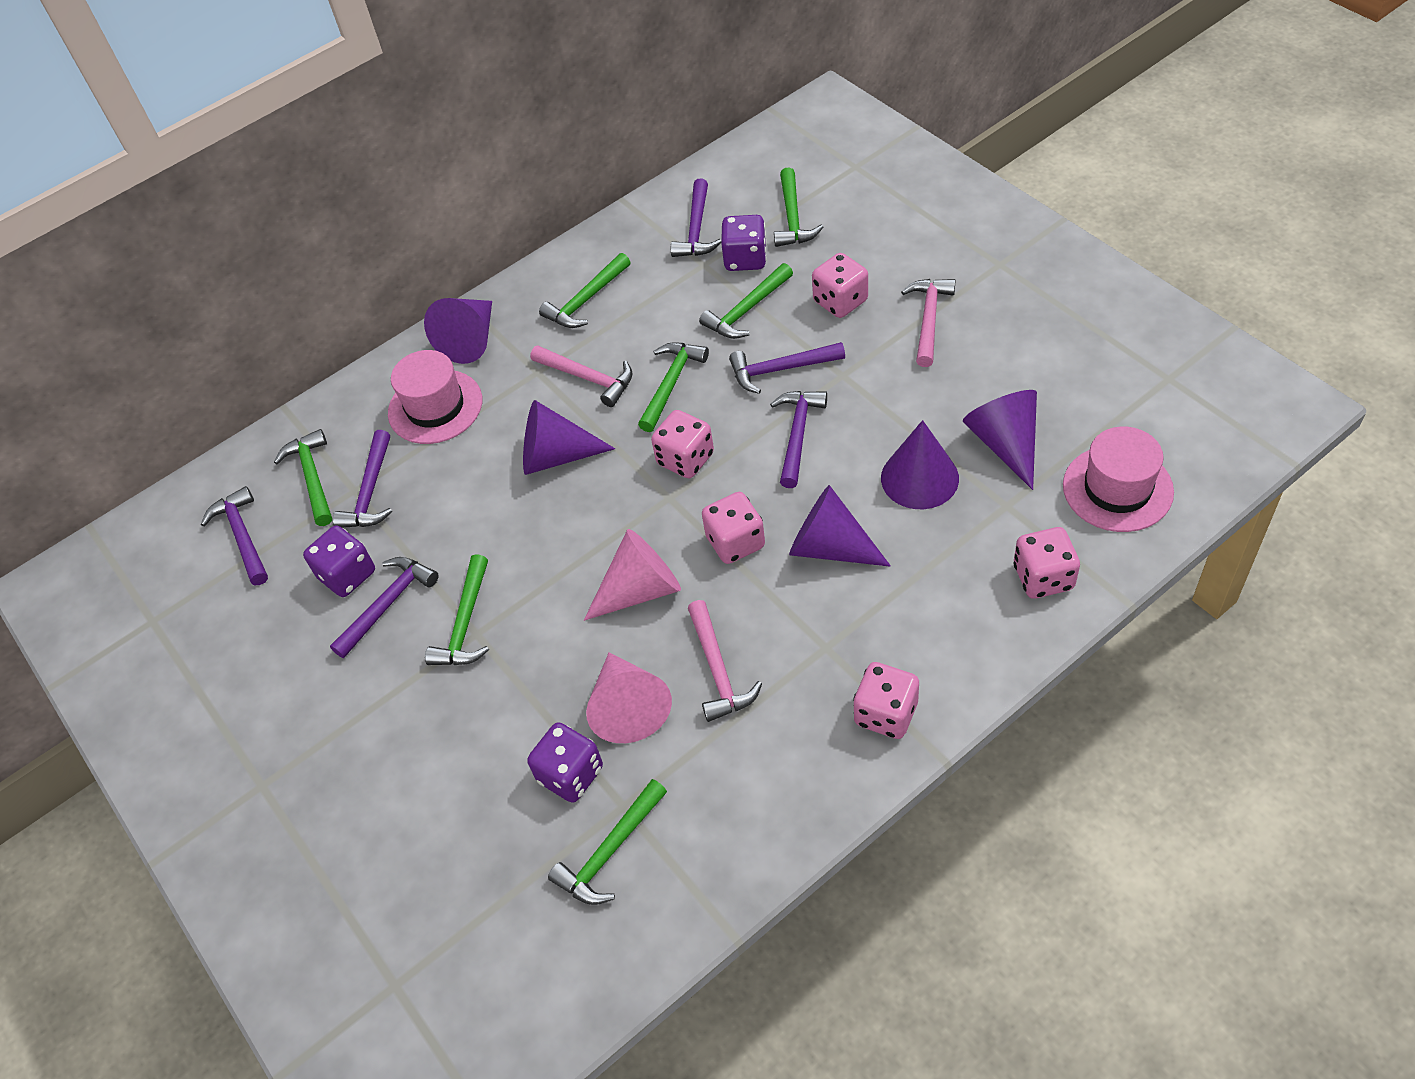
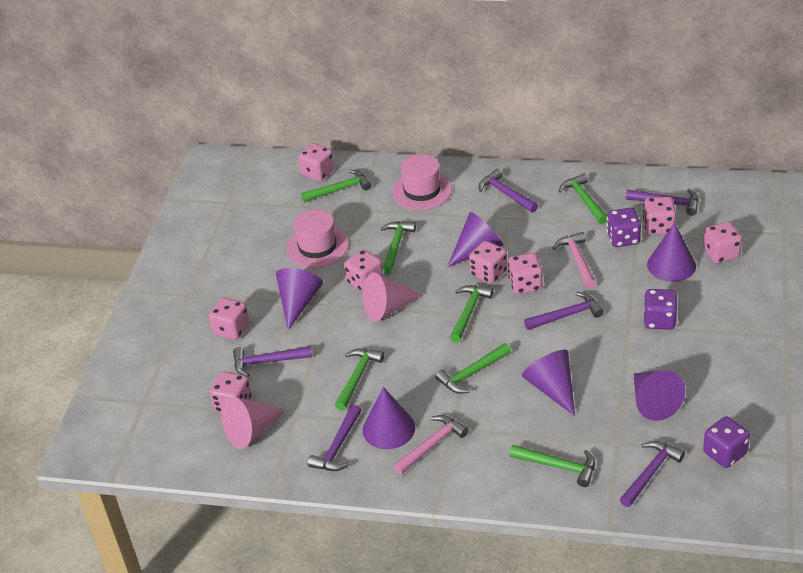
pink dice: [651,410,714,478] [702,492,765,564] [812,253,868,318] [853,662,919,739] [1014,527,1080,599] = 5 -> [209,297,250,340] [210,371,252,412] [298,143,334,181] [344,249,383,292] [469,241,507,284] [508,253,542,294] [643,197,676,235] [703,222,742,263] = 8
pink hammer: [530,346,633,407] [688,600,762,722] [901,279,956,367] = 3 -> [394,415,469,474] [553,232,596,288] = 2
purple cone: [424,298,492,364] [523,400,615,475] [789,485,891,567] [881,420,959,509] [963,390,1037,490] = 5 -> [276,268,323,330] [363,387,415,449] [447,212,503,267] [522,350,575,416] [633,370,685,421] [647,223,696,282] = 6

